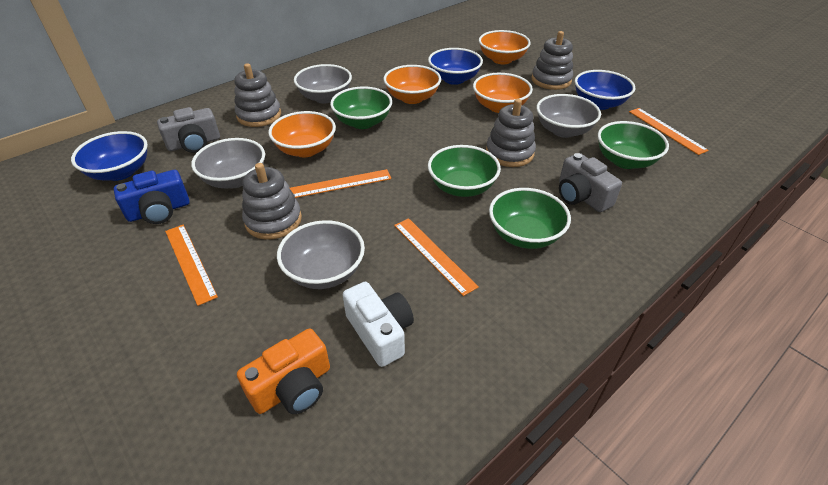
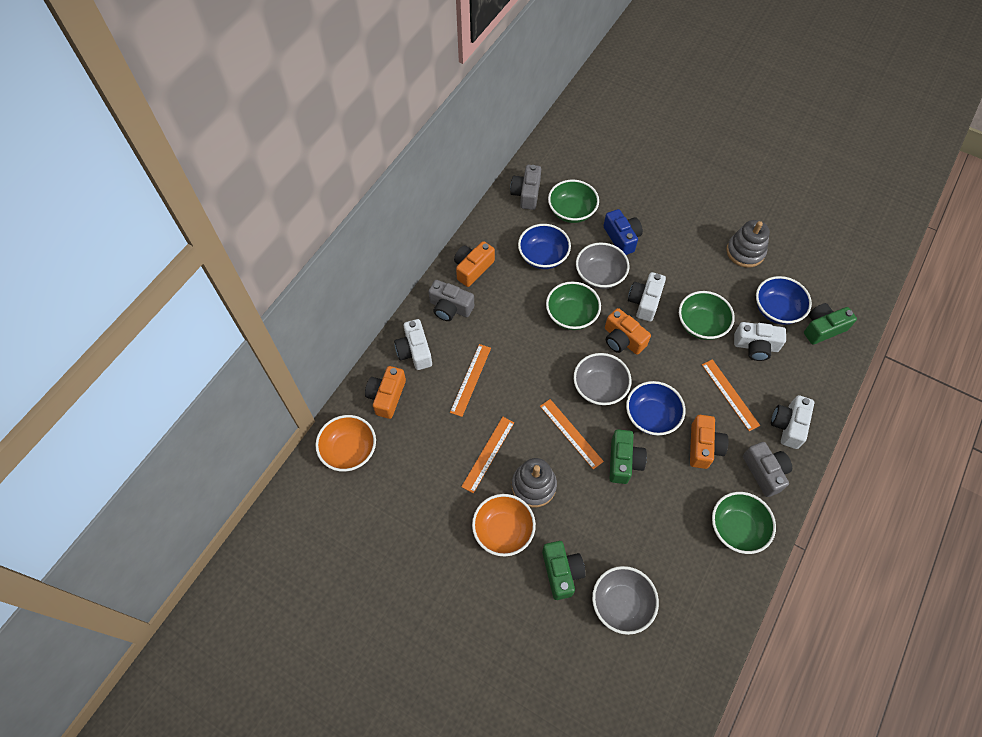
green camera: none = 0 -> [542,541,586,600] [610,429,647,484] [804,303,857,345] = 3
grey bowl: [191,138,265,188] [277,220,365,289] [294,64,352,103] [536,94,601,138] = 4 -> [573,353,632,406] [576,243,630,289] [592,566,659,635] = 3
grey camera: [157,107,220,153] [559,153,622,212] = 2 -> [428,280,474,321] [510,165,541,210] [743,442,792,497] = 3
grey stacking toy: [234,63,281,127] [242,163,302,240] [486,99,536,167] [531,31,573,90] = 4 -> [512,458,557,508] [726,220,770,268] = 2
orange bowl: [269,111,336,157] [383,65,441,104] [473,73,533,113] [479,30,531,64] = 4 -> [315,415,376,472] [472,494,536,556] = 2
orange camera: [237,329,330,414] = 1 -> [365,366,406,419] [454,241,495,287] [605,308,651,355] [690,415,729,469] = 4
white camera: [343,282,414,367] = 1 -> [394,319,432,370] [628,272,666,322] [734,322,786,361] [771,395,814,449] = 4

